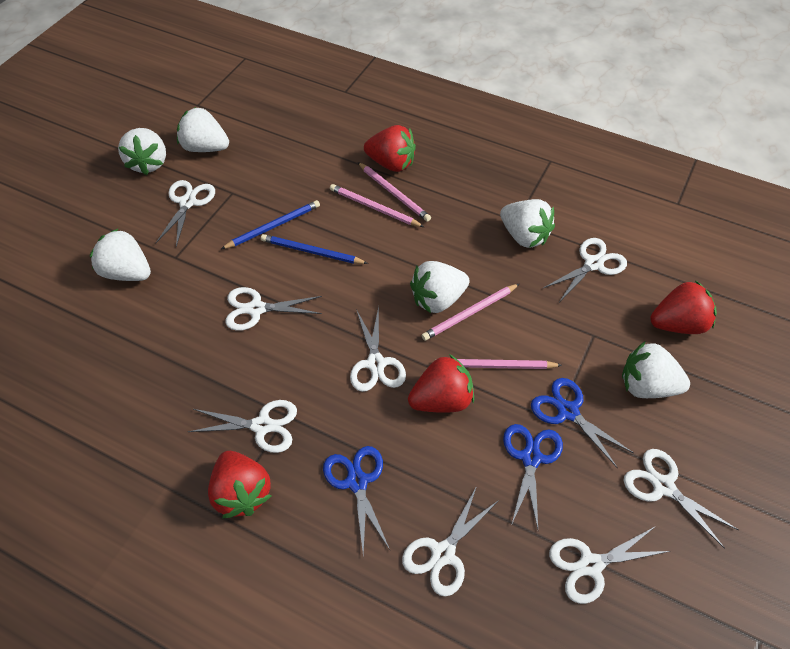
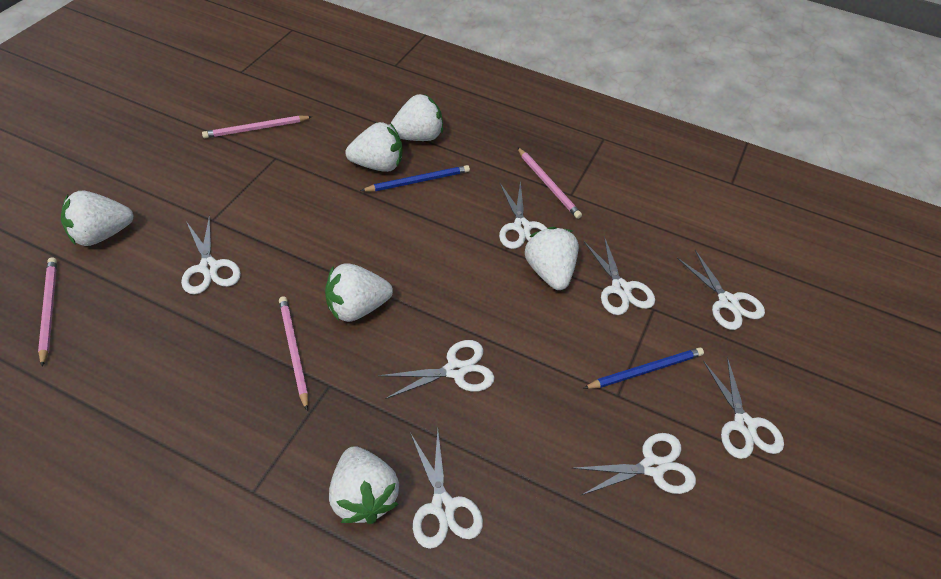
blue scissors: [323,446,390,555] [503,424,563,529] [531,378,634,468] = 3 -> none = 0
red strawberry: [208,451,271,518] [364,125,416,172] [408,354,474,413] [650,280,717,334] = 4 -> none = 0

